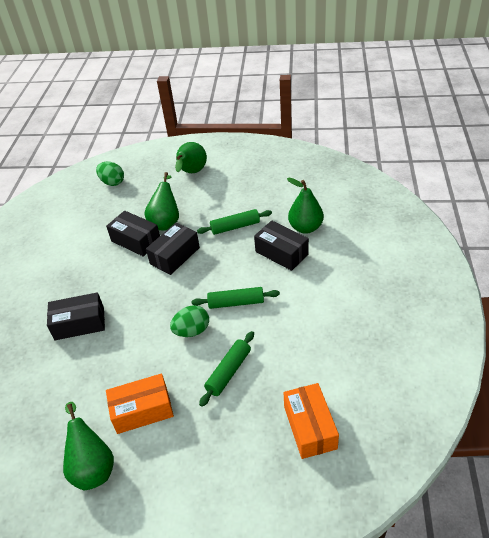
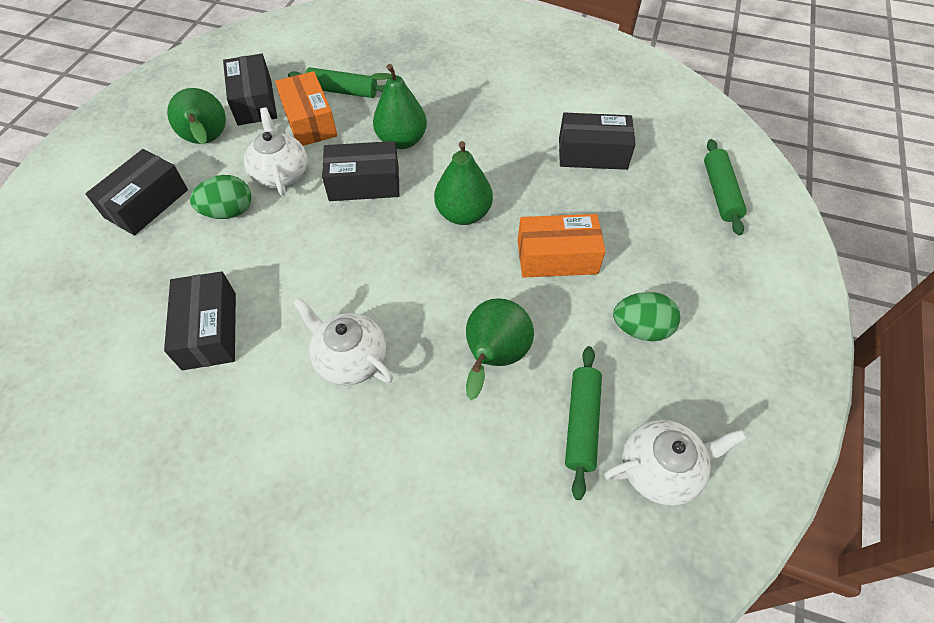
black box: [47,292,105,340] [106,211,160,257] [146,222,200,275] [254,220,309,271] = 4 -> [85,149,188,236] [164,271,236,370] [223,53,277,125] [322,141,399,201] [559,113,636,170] = 5
white teapot: none = 0 -> [244,107,308,196] [293,298,393,385] [604,420,746,506] = 3

